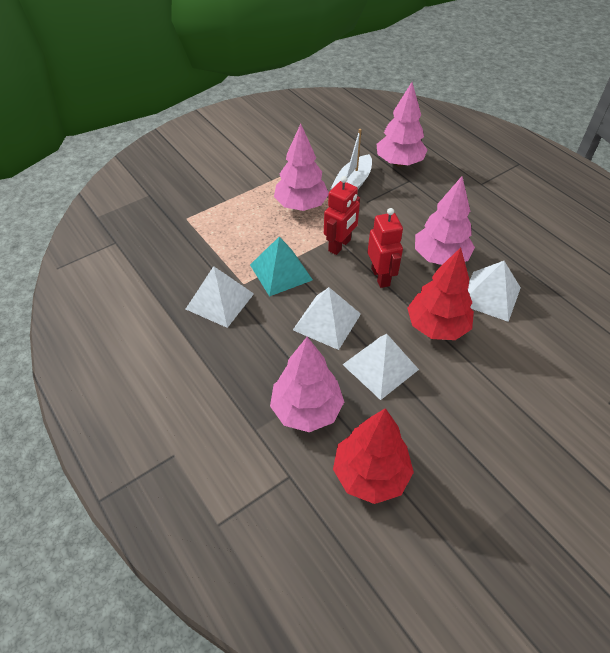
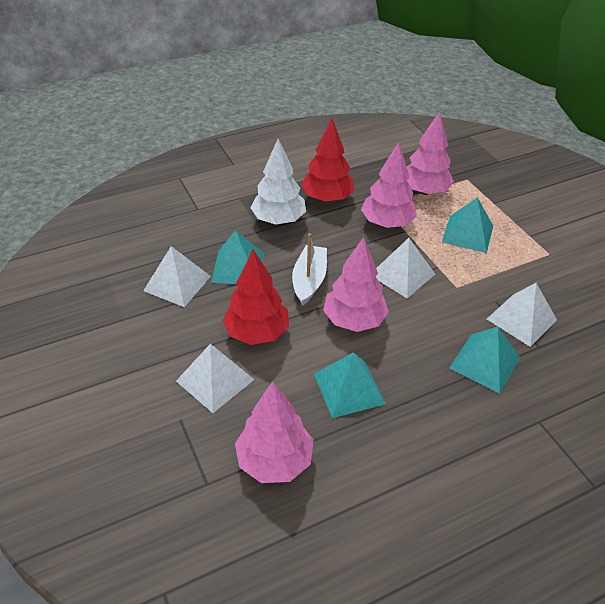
red robot: [324,176,360,255] [368,208,403,288] = 2 -> none = 0
turquoise pyramid: [250,237,313,297] = 1 -> [211,230,264,284] [314,352,386,418] [442,197,493,253] [449,327,520,394] = 4
white tree: none = 0 -> [251,139,306,225] = 1

